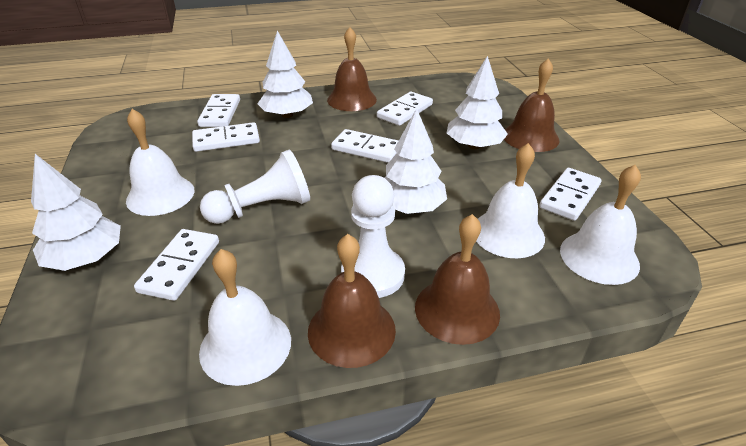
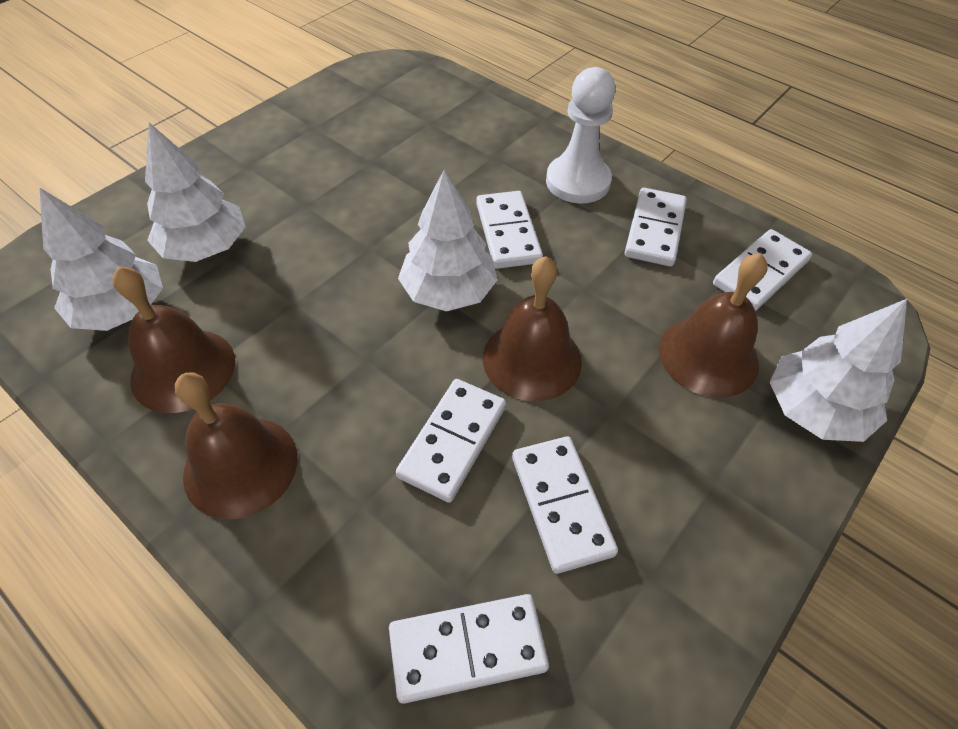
white bell: [126,109,195,216] [199,249,291,386] [476,143,545,258] [560,165,641,285] = 4 -> none = 0
white pawn: [200,150,310,224] [341,175,405,298] = 2 -> [546,67,615,204] = 1

